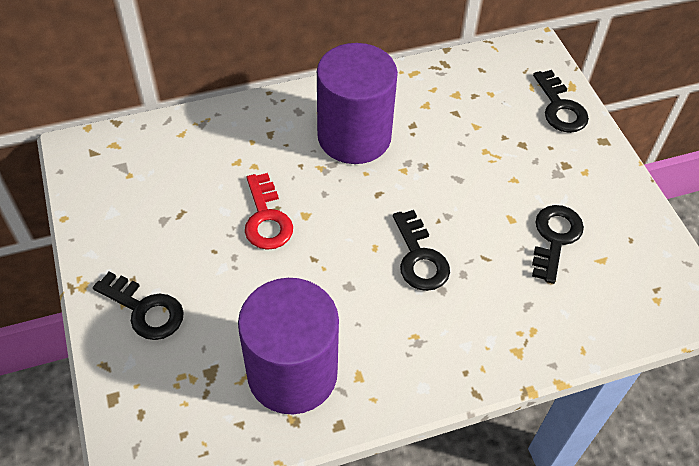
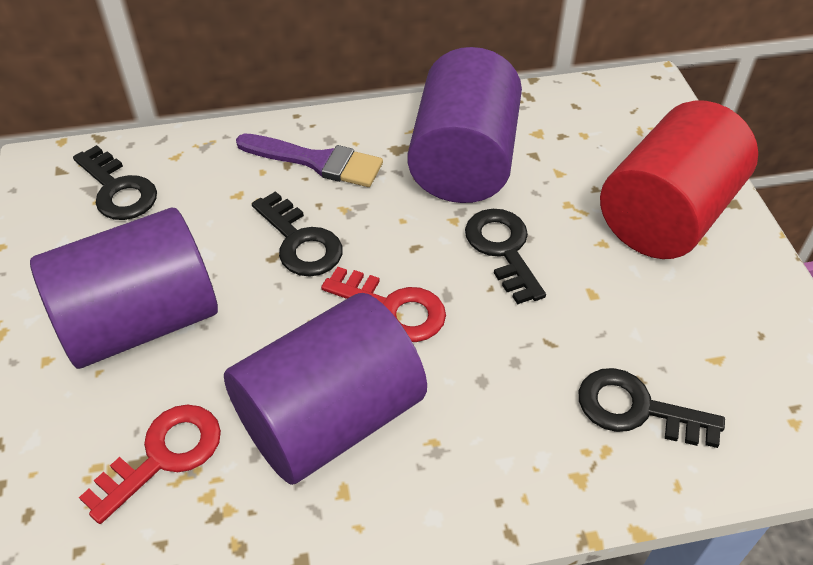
purple brush: none = 0 -> [236,134,383,187] = 1
purple cylinder: [238,278,339,414] [317,43,398,164] = 2 -> [30,208,218,369] [224,293,427,485] [407,47,522,203] = 3
red cylinder: none = 0 -> [600,100,758,259] = 1
red key: [245,173,293,250] = 1 -> [79,404,221,524] [321,267,446,342] = 2

